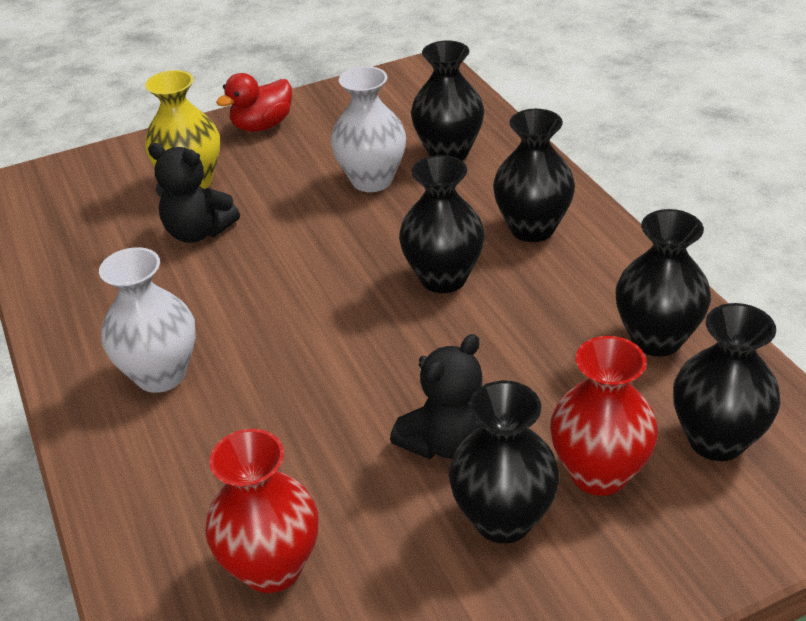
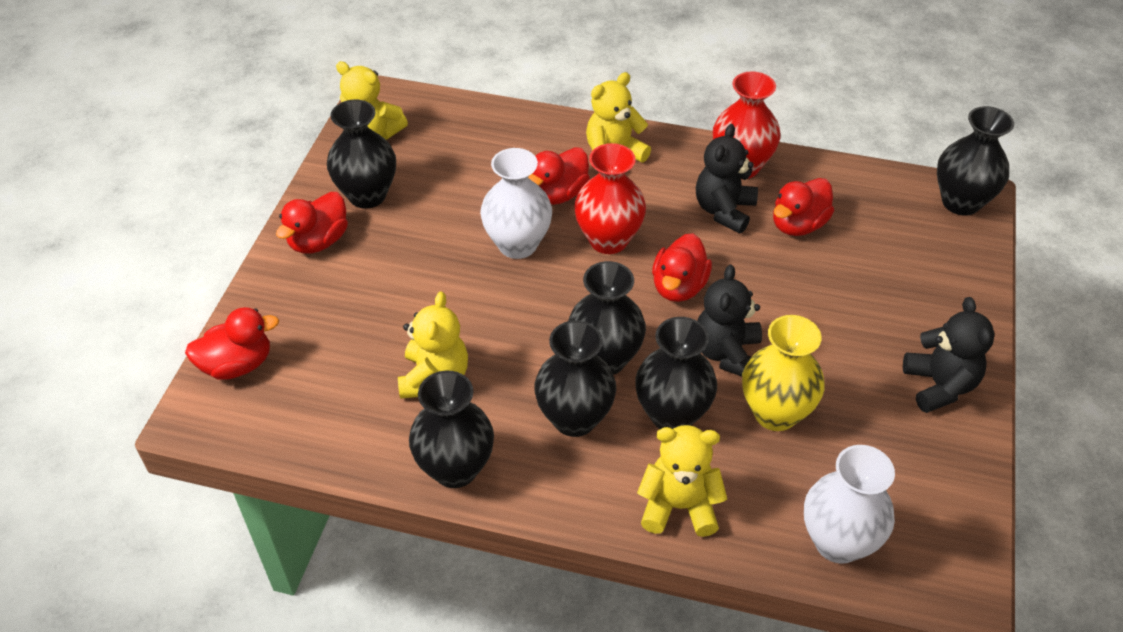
black teddy bear: [148,143,240,243] [390,334,482,459] = 2 -> [696,124,758,233] [697,265,762,377] [903,297,995,413] = 3
red duck: [216,73,292,132] = 1 -> [185,307,279,380] [276,192,348,254] [528,147,590,205] [652,233,712,302] [773,178,834,236] = 5
yellow teddy bear: none = 0 -> [336,61,408,140] [398,292,468,399] [586,72,651,162] [637,425,727,537] = 4

